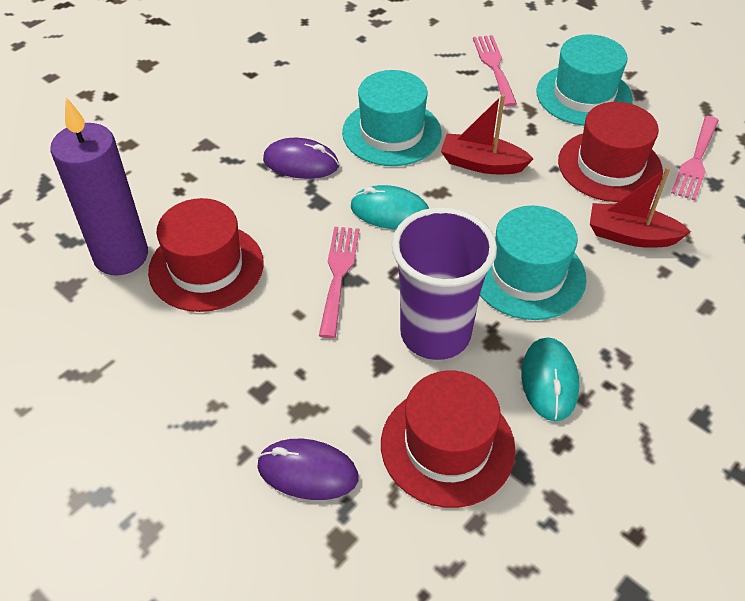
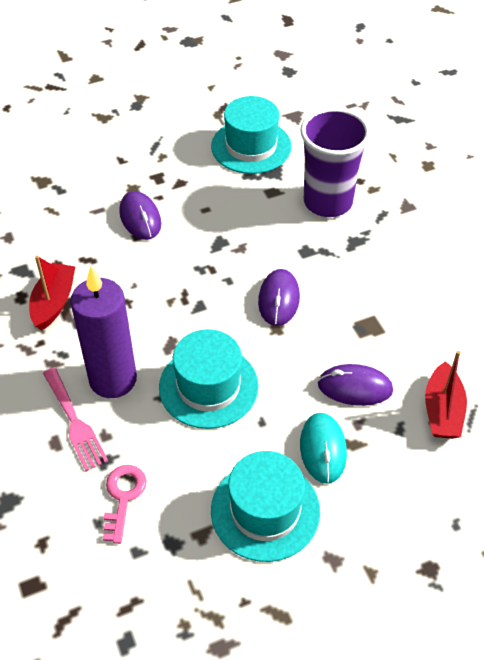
pink fork: [319,227,359,338] [473,35,517,107] [671,116,719,201] = 3 -> [43,368,108,471] = 1
pink key: none = 0 -> [103,465,147,544] = 1
purple mouse: [257,439,359,500] [263,138,339,179] = 2 -> [119,191,161,240] [258,269,300,326] [318,364,393,406] = 3
red hat: [148,198,264,312] [381,371,515,508] [558,102,663,202] = 3 -> none = 0
turquoise mouse: [351,185,429,230] [522,337,579,421] = 2 -> [300,413,347,484] = 1

